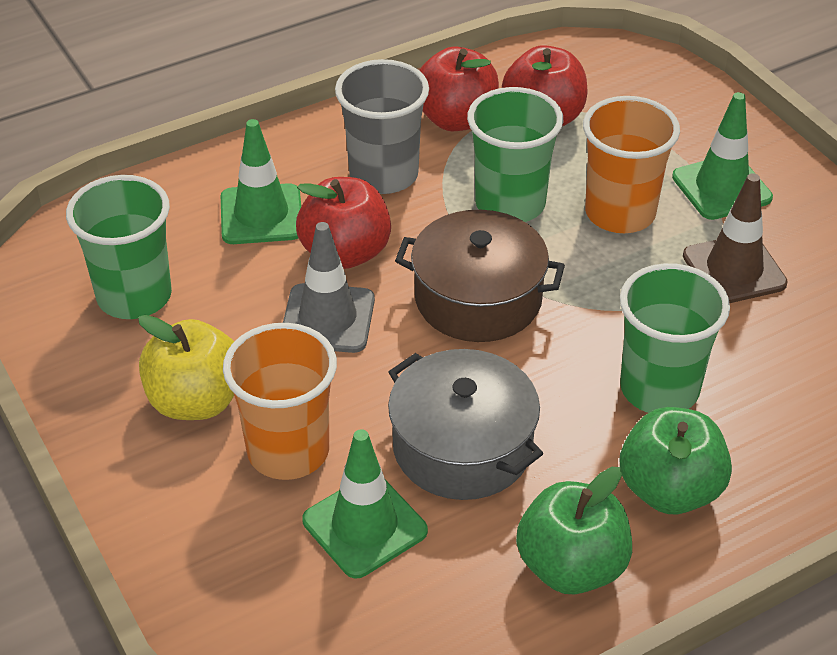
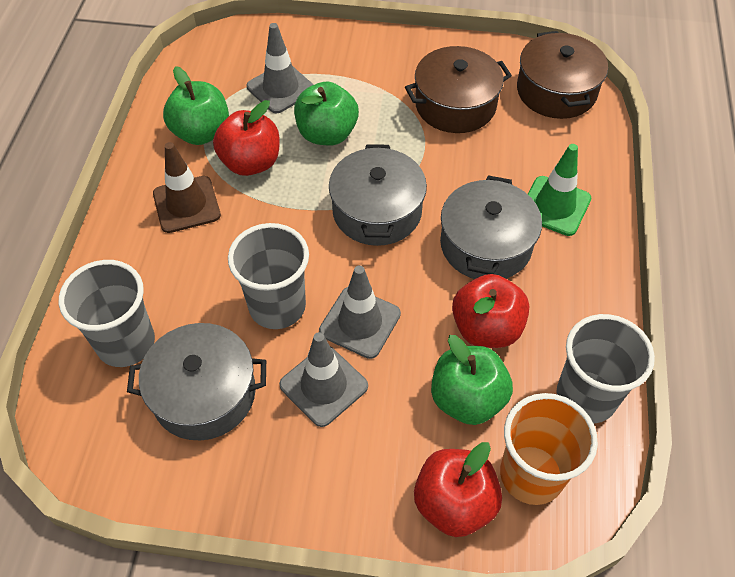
brown pot: [395,210,565,342] = 1 -> [405,46,512,133] [517,31,608,119] = 2
green apple: [516,467,632,595] [620,407,732,514] = 2 -> [163,66,229,145] [294,82,359,146] [431,335,513,425] = 3
green cup: [66,175,172,319] [467,87,563,222] [620,263,730,413] = 3 -> none = 0
green traffic cone: [221,119,301,244] [302,429,428,578] [672,92,773,220] = 3 -> [528,144,591,236] = 1
grey cup: [335,59,429,194] = 1 -> [59,260,155,367] [228,223,309,329] [556,314,655,423] = 3
grey pot: [388,349,543,500] = 1 -> [127,323,266,440] [329,145,427,246] [440,175,542,279] = 3
grey traffic cone: [283,222,375,353] = 1 -> [247,23,314,113] [279,332,368,427] [319,265,401,359] = 3
orange cup: [223,323,337,480] [583,96,680,233] = 2 -> [500,393,598,505] = 1
yellow apple: [138,315,234,420] = 1 -> none = 0

